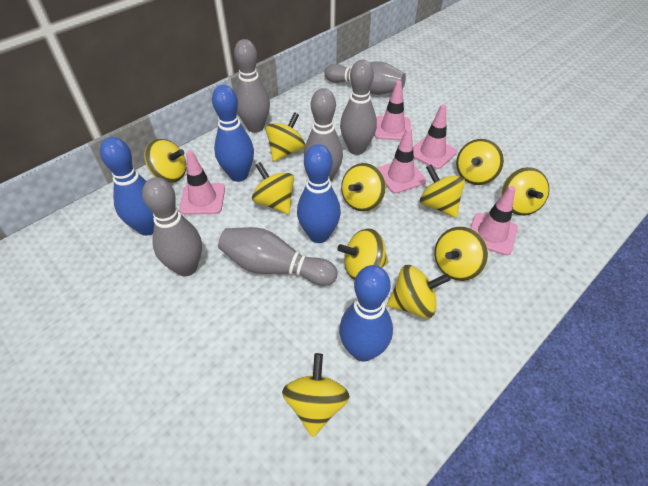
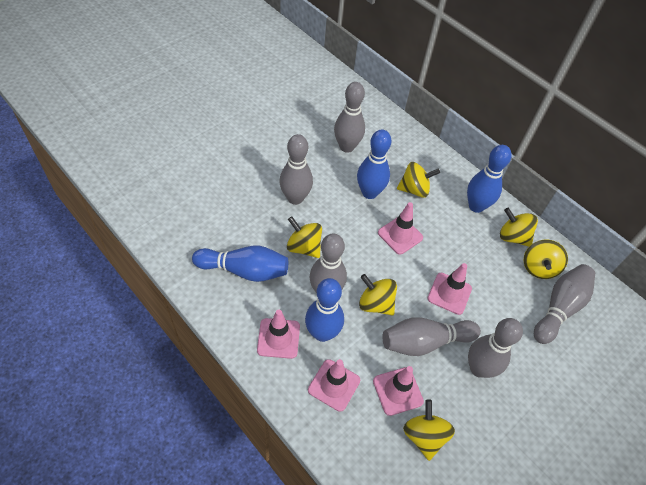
yellow spinning top: [144,139,186,183] [252,162,294,214] [266,112,305,162] [282,353,350,437] [337,228,388,280] [341,163,386,212] [387,265,450,318] [420,164,465,218] [435,226,488,281] [456,139,504,185] [502,167,549,216] = 11 -> [287,216,322,258] [359,274,397,316] [397,162,440,198] [403,399,455,461] [500,208,538,247] [524,240,568,279] = 6

